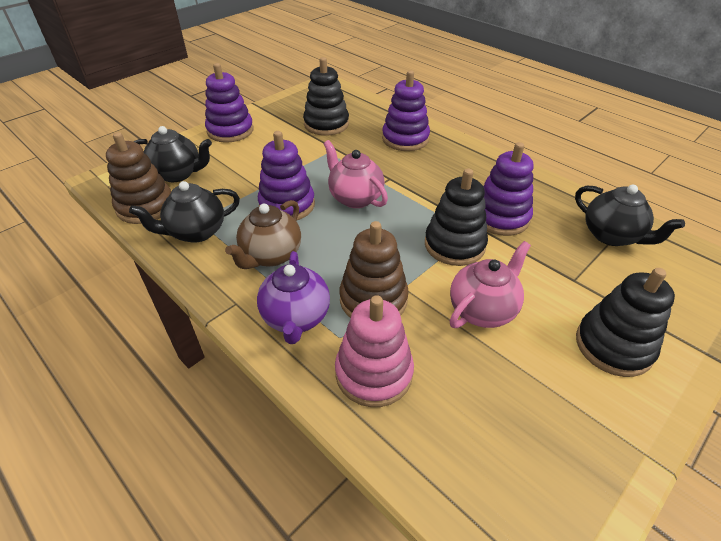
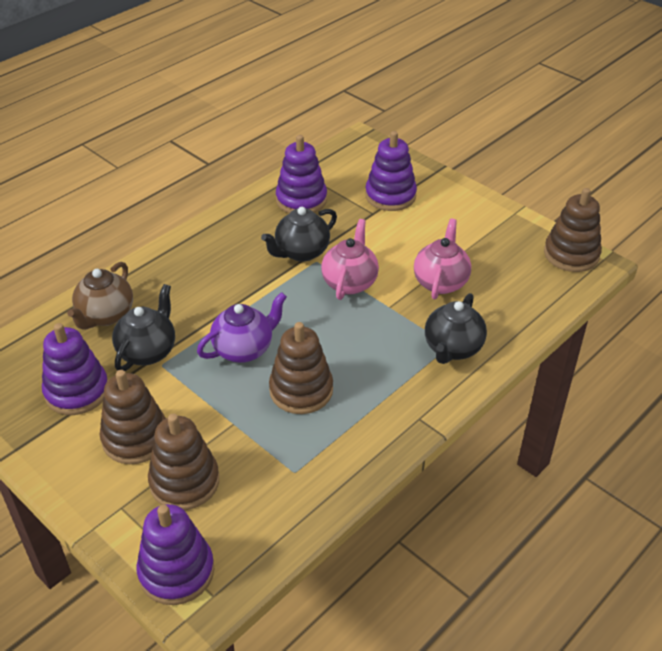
black stacking toy: [303,57,349,136] [425,168,488,266] [576,268,675,377] = 3 -> none = 0
brown stacking toy: [106,132,171,224] [339,221,409,318] = 2 -> [99,370,166,464] [148,414,219,510] [269,322,333,414] [544,188,602,272] = 4
pink stacking toy: [335,295,414,407] = 1 -> none = 0

